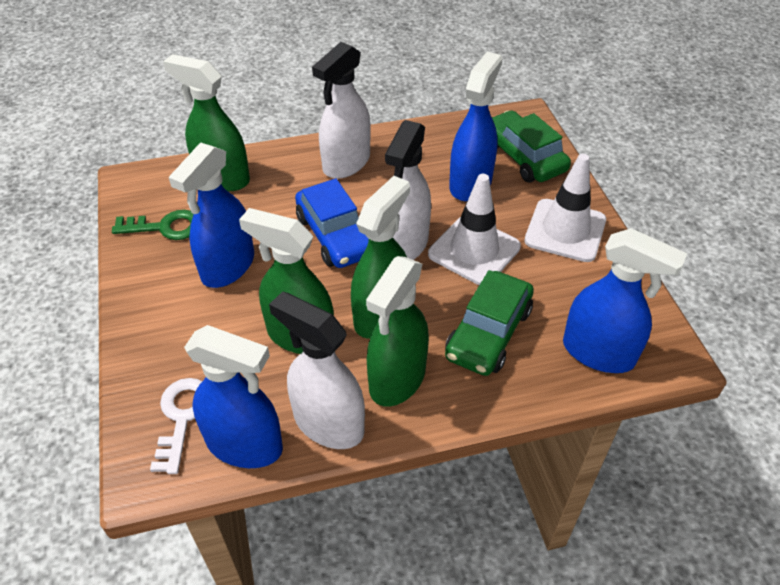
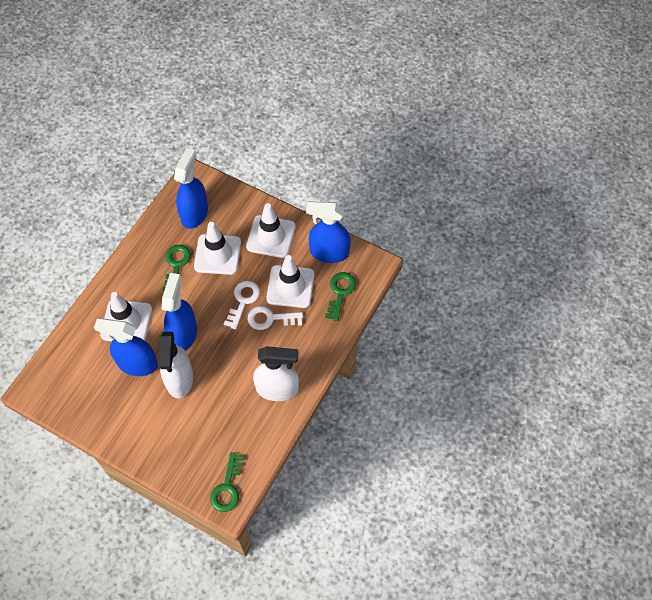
blue car: [295,178,369,268] = 1 -> none = 0
green car: [445,270,534,376] [492,111,571,183] = 2 -> none = 0
green key: [112,210,194,240] = 1 -> [163,245,191,291] [210,452,244,512] [325,272,356,321] = 3
green spray bottle: [163,54,250,191] [239,208,334,354] [351,176,410,339] [366,256,429,407] = 4 -> none = 0
white key: [150,378,202,474] = 1 -> [224,281,260,329] [247,306,303,330] = 2
white spray bottle: [269,291,365,449] [312,42,371,179] [385,120,431,260] = 3 -> [158,332,193,399] [253,346,299,401] = 2
white traffic cone: [428,174,521,285] [524,154,606,262] = 2 -> [100,292,152,341] [194,222,241,275] [246,203,296,258] [266,255,314,308] = 4

